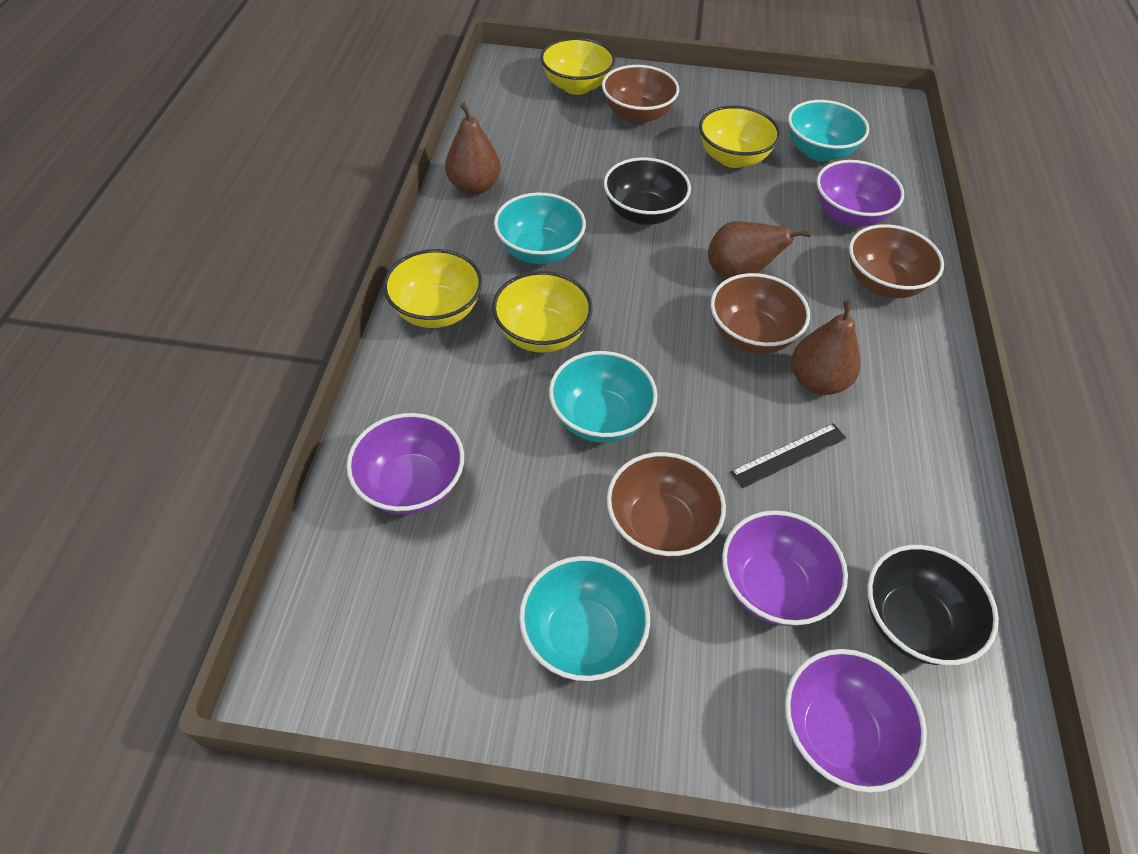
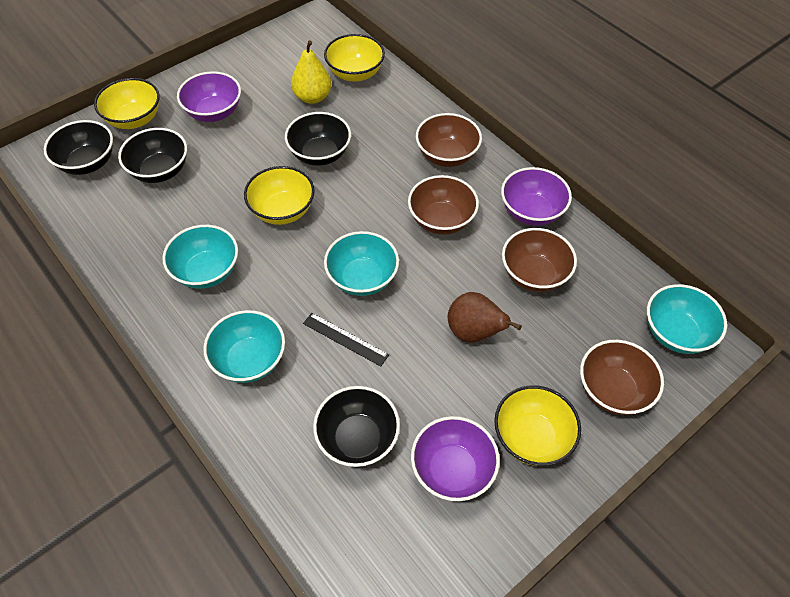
black bowl: [604,158,691,225] [867,545,999,665] = 2 -> [44,120,113,175] [118,128,187,183] [285,112,351,166] [313,386,400,467] = 4
brown pear: [445,103,501,195] [708,221,811,279] [792,299,861,395] = 3 -> [448,292,522,343] = 1
purple bowl: [347,413,464,515] [722,510,848,626] [785,649,927,793] [817,160,904,226] = 4 -> [177,71,241,122] [411,416,500,501] [501,167,572,226] = 3
yellow pear: none = 0 -> [291,40,331,104] = 1

